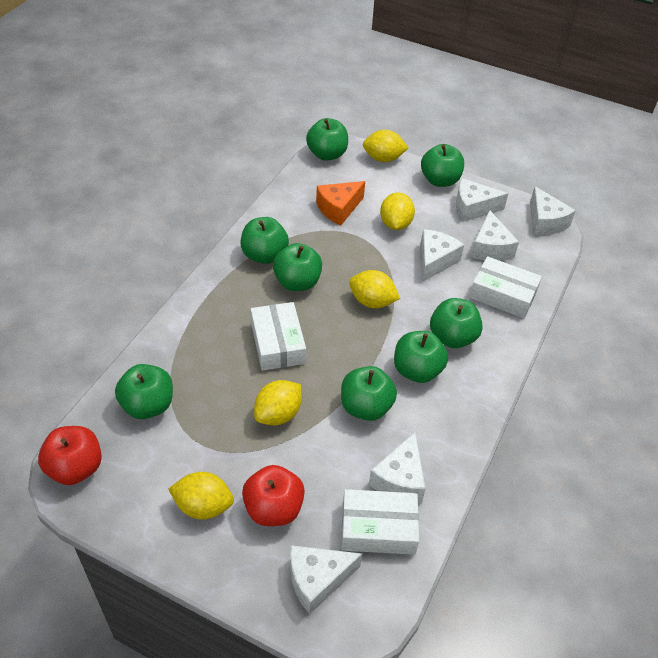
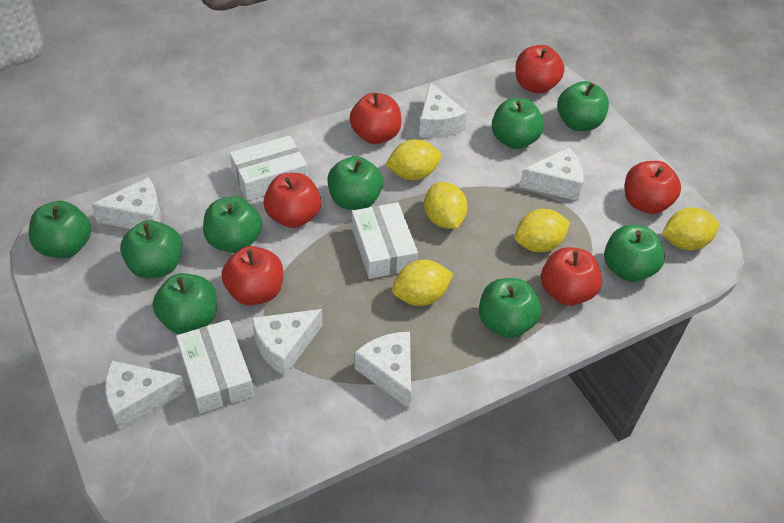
green apple: [115,364,173,419] [241,217,289,264] [273,243,322,291] [306,118,348,161] [341,366,397,421] [394,331,448,383] [421,144,464,187] [430,298,483,348] = 8 -> [29,201,91,258] [120,220,182,278] [153,273,217,334] [203,196,262,253] [327,156,383,210] [479,278,541,338] [492,98,544,149] [557,81,609,131] [604,225,665,282] = 9
orange cheese: [316,181,365,225] = 1 -> none = 0
red apple: [38,426,102,485] [242,465,305,526] = 2 -> [222,246,283,306] [263,173,321,228] [349,93,402,144] [515,45,565,94] [541,247,602,306] [625,161,681,214] = 6

